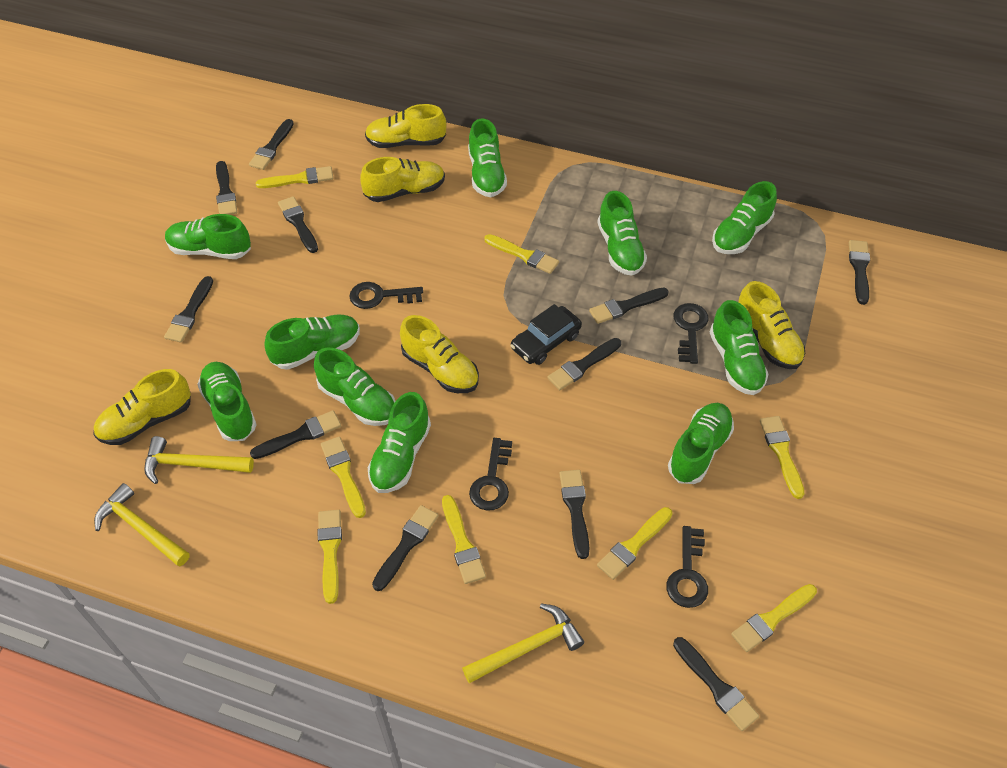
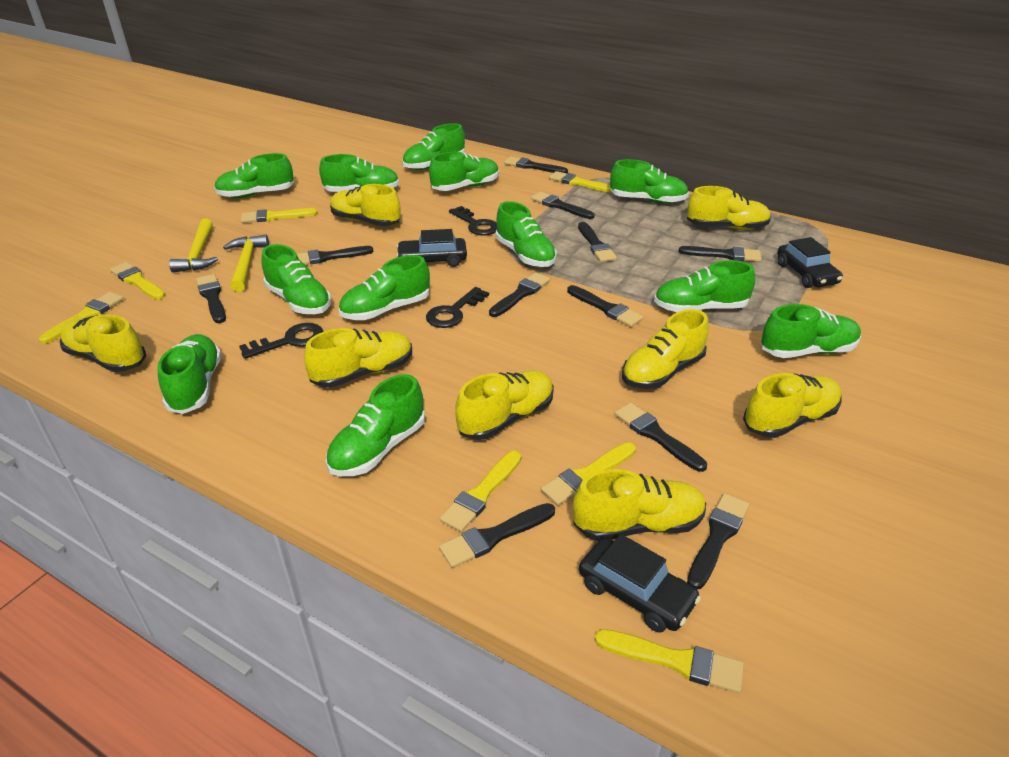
black car: [510,304,582,365] = 1 -> [396,229,467,267] [579,534,701,633] [777,237,843,288] = 3
black key: [349,282,423,309] [469,438,512,511] [666,526,708,608] [673,303,708,364] = 4 -> [239,323,324,359] [426,287,489,328] [449,206,497,236] = 3
green shoe: [165,214,251,259] [197,362,257,441] [264,314,360,370] [314,347,395,426] [368,392,431,493] [468,119,507,197] [597,191,647,276] [668,403,734,484] [710,300,769,395] [712,181,777,254] = 10 -> [157,334,222,414] [214,153,294,198] [261,244,331,314] [319,154,399,192] [326,374,425,476] [339,255,430,320] [402,123,465,170] [429,152,499,191] [495,201,557,267] [610,159,689,204] [654,260,755,312] [761,304,861,358] = 12
yellow brush: [256,166,333,188] [318,510,342,604] [321,436,366,518] [442,495,486,584] [484,234,559,274] [597,507,673,580] [731,584,817,652] [760,416,804,499] = 8 -> [39,292,124,344] [110,262,165,300] [241,208,317,223] [440,451,522,532] [541,442,636,505] [549,171,612,192] [595,629,744,693] = 7
yellow hammer: [94,483,190,567] [144,436,254,484] [462,604,584,683] = 3 -> [169,219,218,273] [223,235,269,292] = 2
yellow shoe: [93,369,191,445] [360,157,445,202] [365,104,447,148] [400,315,479,393] [738,281,805,369] = 5 -> [60,314,146,372] [304,328,412,388] [330,184,401,226] [456,370,554,440] [573,469,706,541] [622,309,709,389] [687,186,771,230] [743,373,842,438] = 8

